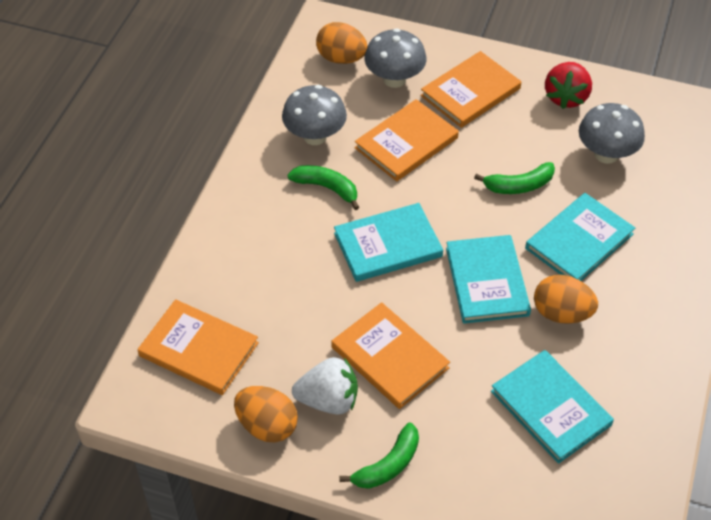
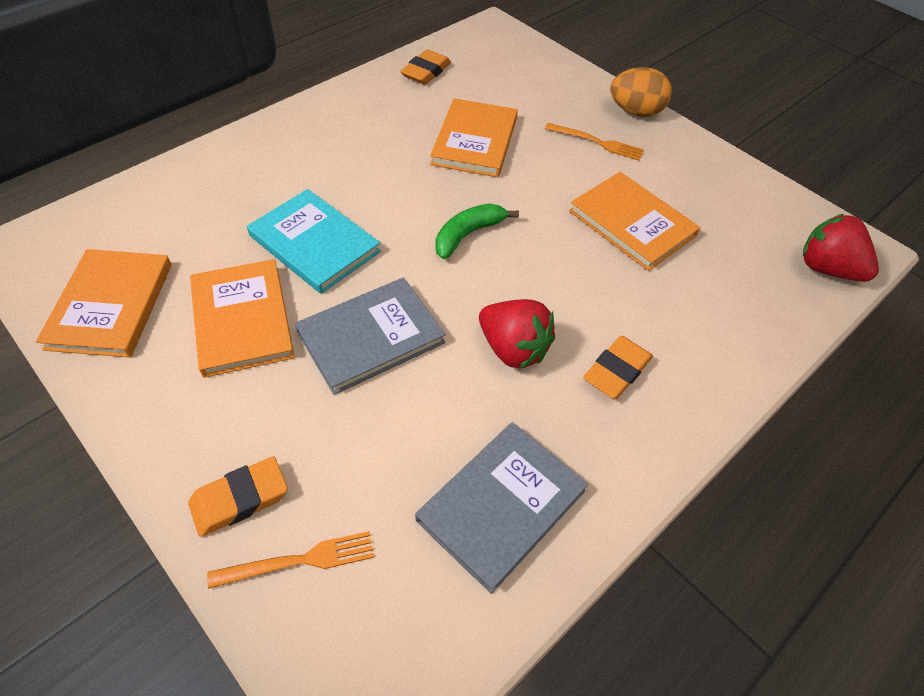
green banana: [288,165,359,210] [339,423,419,489] [474,162,555,194] = 3 -> [436,203,519,259] = 1
grey book: none = 0 -> [295,277,446,395] [415,422,588,594] = 2
grey mushroom: [282,85,347,145] [364,28,426,88] [579,103,645,164] = 3 -> none = 0
orange egg: [234,386,298,442] [316,22,368,64] [534,275,598,324] = 3 -> [610,67,672,117] = 1
orange eraser: none = 0 -> [188,456,288,537] [400,49,451,85] [583,336,653,399] = 3
orange fork: none = 0 -> [207,531,374,589] [545,123,644,160] = 2
red strawberry: [545,62,592,109] = 1 -> [479,299,555,369] [803,214,879,282] = 2
turquoise book: [334,203,443,282] [446,235,531,324] [491,350,614,464] [525,193,635,281] = 4 -> [247,189,381,294] = 1
white strawberry: [292,357,358,415] = 1 -> none = 0

